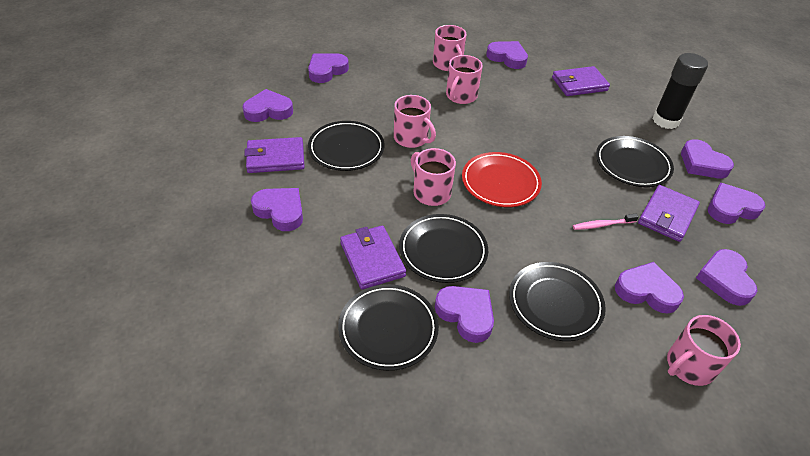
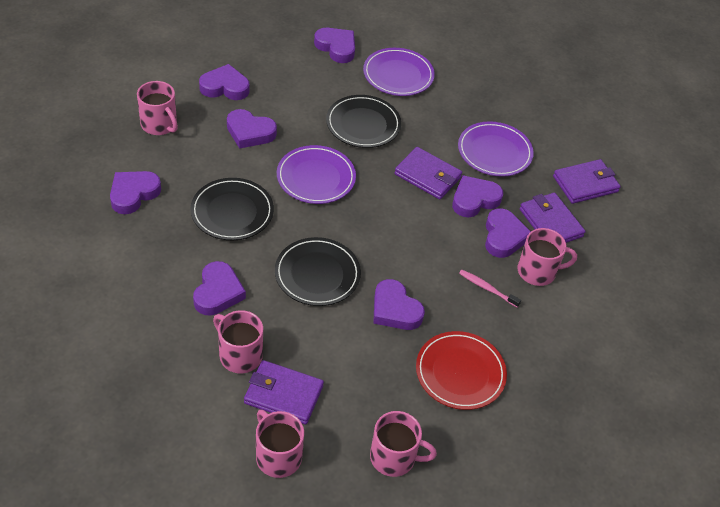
black glue stick: [653,53,708,129] = 1 -> none = 0
black plate: [308,121,385,171] [338,284,439,371] [399,214,488,283] [509,262,606,341] [596,136,674,187] = 5 -> [190,178,274,240] [275,237,361,306] [326,95,401,148] = 3
purple heart: [242,89,293,122] [251,188,303,231] [308,53,349,83] [435,286,494,343] [486,41,528,69] [615,262,684,314] [681,139,734,178] [696,249,757,306] [708,183,765,224] = 9 -> [110,171,161,214] [193,261,246,315] [199,64,250,100] [227,109,277,149] [314,28,355,63] [373,279,425,330] [452,175,503,218] [485,208,531,258] = 8
purple plate: none = 0 -> [277,145,356,204] [363,48,435,96] [458,121,534,177] = 3

